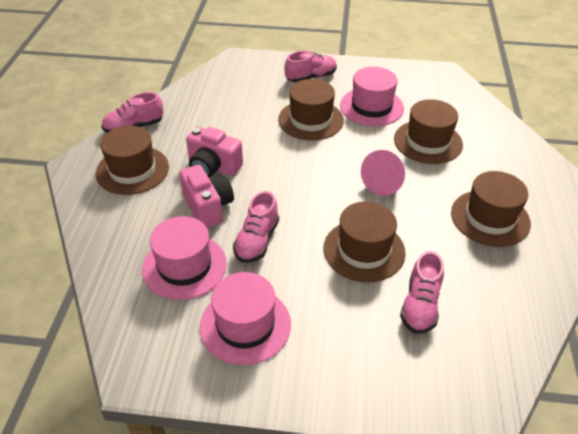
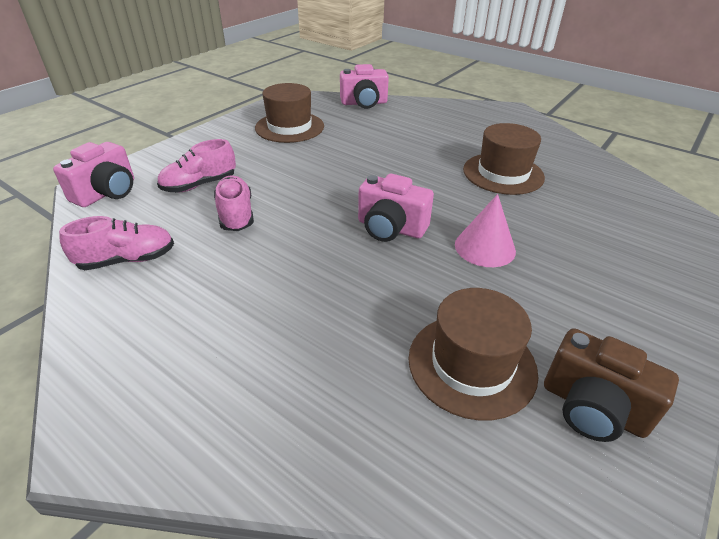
brown camera: none = 0 -> [544,328,679,442] = 1
brown hat: [96,126,169,195] [278,79,344,141] [323,201,406,283] [394,99,463,164] [451,171,531,247] = 5 -> [255,83,324,143] [408,288,538,421] [463,123,545,195] = 3
pink camera: [179,165,234,228] [186,127,243,178] = 2 -> [53,142,134,207] [340,64,389,109] [358,174,434,242] = 3
pink hat: [142,216,227,300] [200,272,291,365] [340,67,404,126] = 3 -> none = 0
pink shoe: [101,92,164,133] [233,191,279,263] [284,51,337,82] [400,251,444,333] = 4 -> [59,216,174,270] [157,139,236,192] [214,176,254,231] = 3

